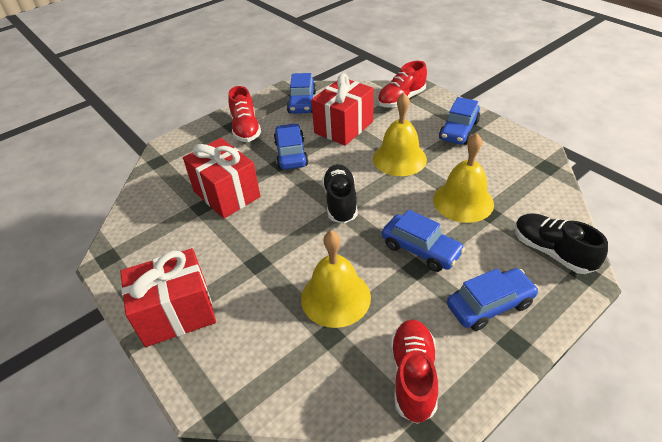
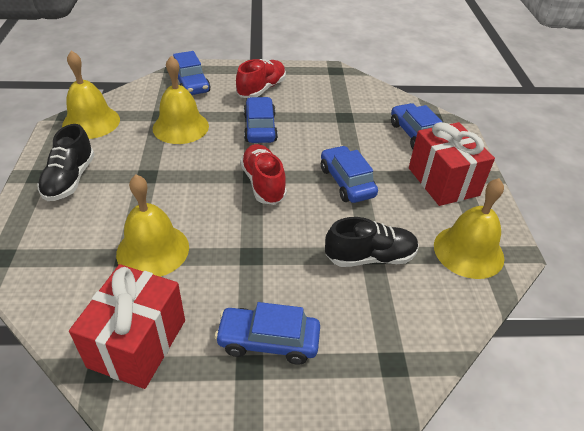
red gift: [120,248,216,347] [183,138,261,219] [311,73,374,146] = 3 -> [69,264,185,389] [409,122,495,206] = 2
red shoe: [228,86,261,142] [378,61,427,108] [390,319,438,424] = 3 -> [236,59,286,98] [240,144,287,205] = 2
yellow bell: [301,231,371,328] [373,93,427,176] [433,133,494,223] = 3 -> [62,50,120,139] [116,175,189,277] [153,56,209,144] [434,178,504,279] = 4

